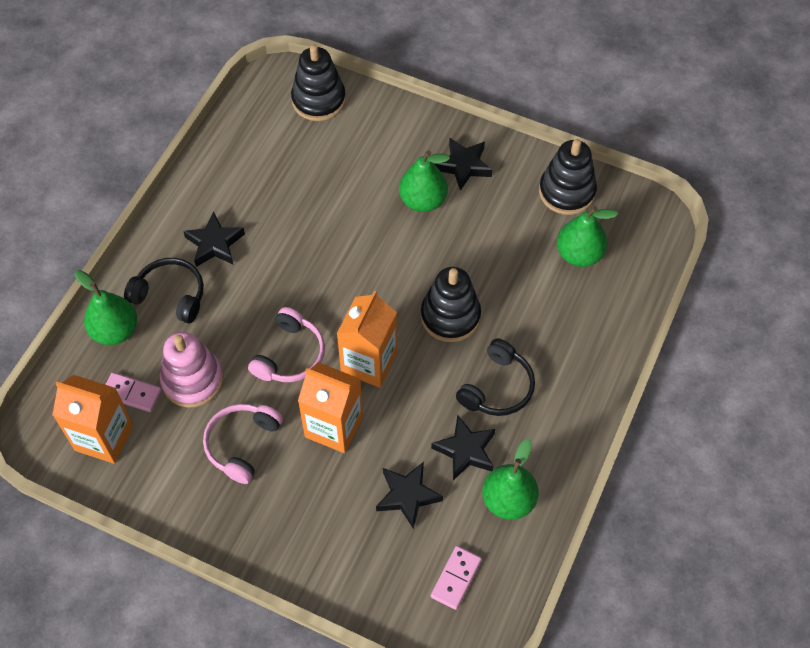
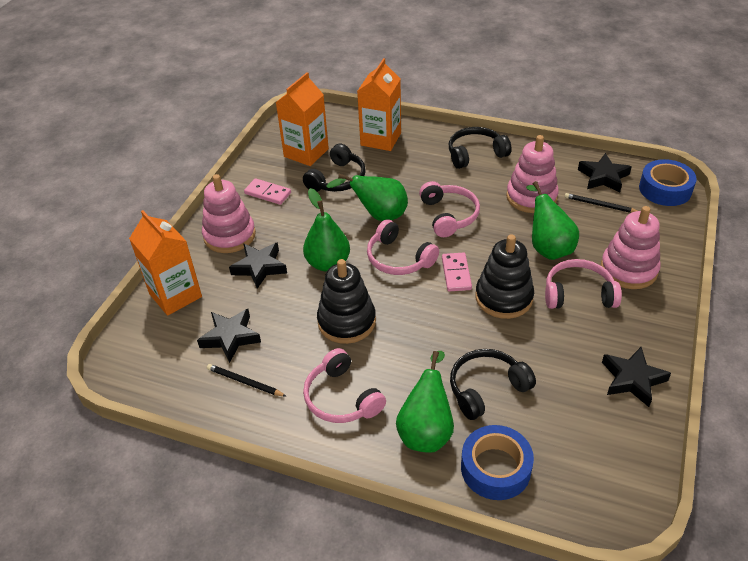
black headphones: [124,258,204,323] [456,338,535,416] = 2 -> [303,144,366,192] [449,127,512,169] [450,349,536,420] = 3
black pencil: none = 0 -> [207,364,286,396] [565,193,638,213] = 2
black stacking toy: [291,45,346,121] [421,267,481,342] [539,139,597,215] = 3 -> [317,259,376,344] [475,234,534,319] = 2
blue tape: none = 0 -> [461,425,534,500] [639,159,697,206] = 2
pink headphones: [203,404,283,484] [248,307,325,382] = 2 -> [303,348,386,423] [367,219,439,275] [419,181,480,237] [545,259,622,309] = 4
pink stacking toy: [160,332,223,408] = 1 -> [202,174,256,253] [506,135,559,213] [601,206,660,289] = 3

